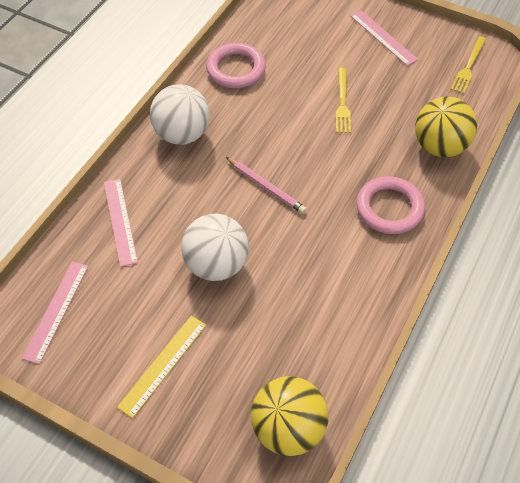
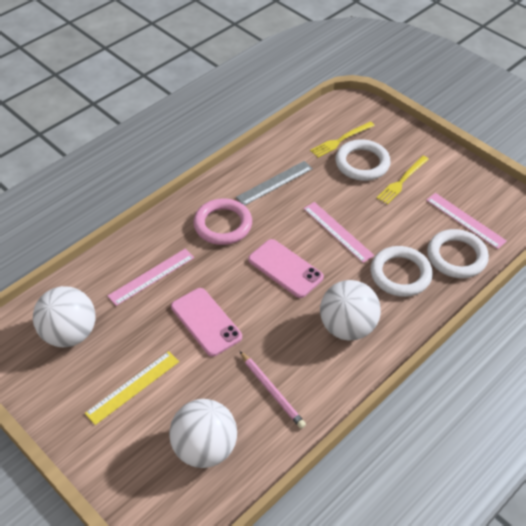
grey ruler: none = 0 -> [236,161,313,205] = 1
pink phone: none = 0 -> [171,288,242,357] [248,239,324,298] = 2
pink ring: [206,43,266,88] [356,176,425,234] = 2 -> [193,199,252,245] = 1
white ball: [150,84,210,145] [181,214,249,281] = 2 -> [33,286,96,348] [169,399,237,468] [320,280,381,341] = 3
white ring: none = 0 -> [335,139,391,181] [371,246,433,297] [427,229,489,278] = 3
yellow ball: [251,376,329,456] [415,96,477,157] = 2 -> none = 0

